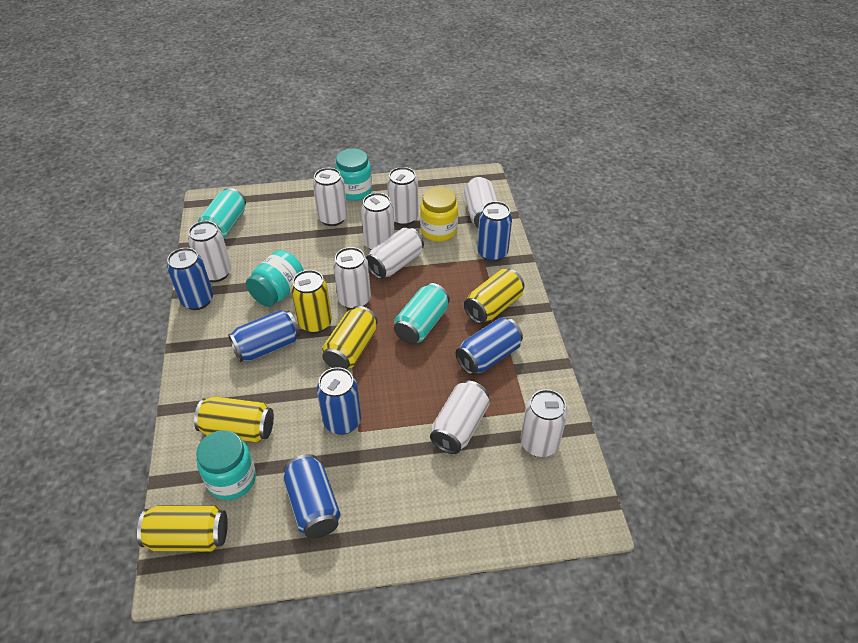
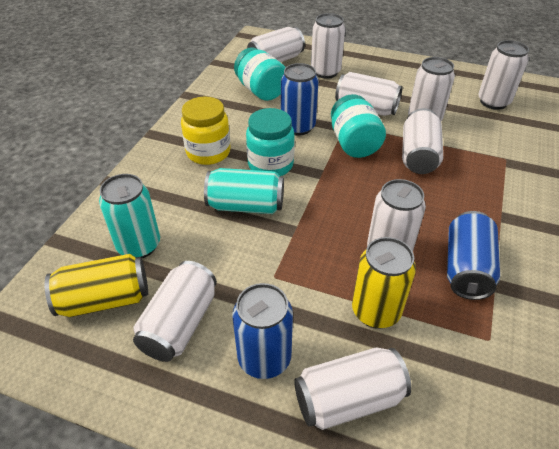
blue can: [167,248,213,310] [228,310,300,362] [283,454,341,539] [317,367,361,435] [456,318,523,375] [477,201,512,262] = 6 -> [232,283,293,379] [281,63,319,136] [447,211,500,300] = 3
yellow can: [137,505,228,551] [194,397,274,443] [291,270,332,333] [322,306,378,370] [464,269,525,324] = 5 -> [45,254,148,317] [352,237,416,329] = 2

